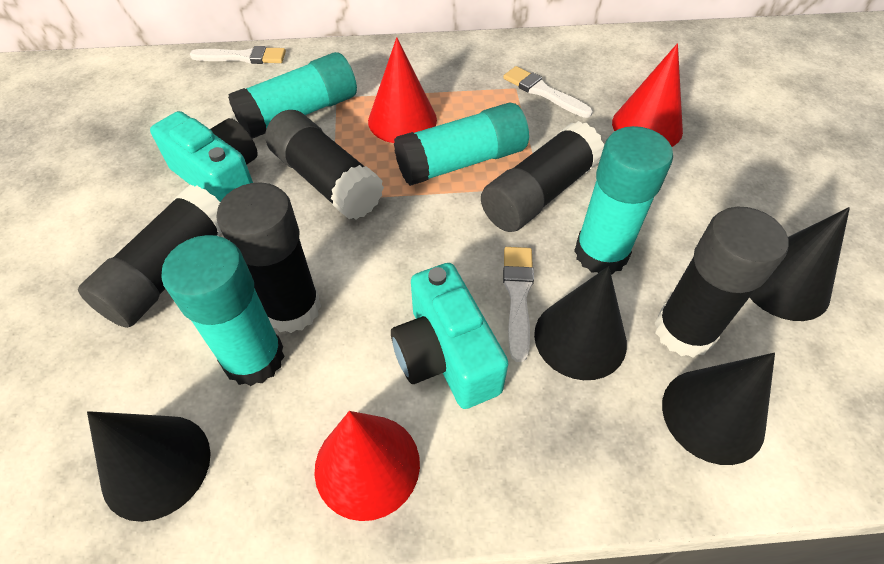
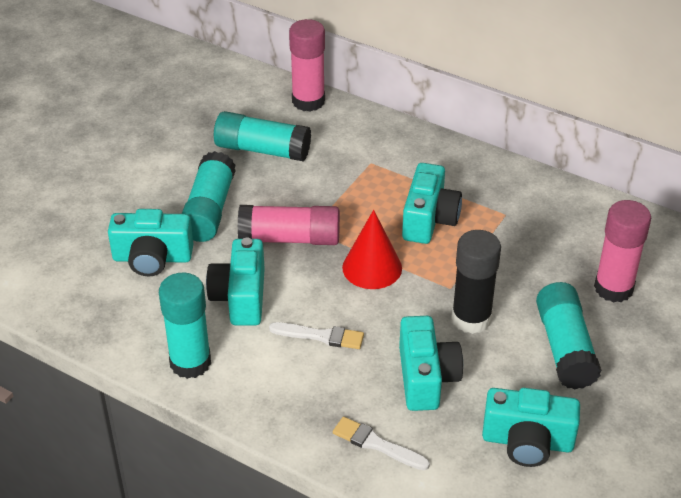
black cone: [87,411,211,522] [534,266,627,380] [662,353,775,465] [750,207,850,321] = 4 -> none = 0
black glue stick: [78,184,222,328] [216,182,321,333] [265,110,384,220] [481,121,604,232] [654,207,788,358] = 5 -> [451,230,501,334] = 1
pink glue stick: none = 0 -> [238,205,340,245] [289,19,325,112] [594,200,651,303] = 3
red cone: [315,411,420,521] [368,37,437,143] [612,43,683,147] = 3 -> [342,210,402,289] = 1
turquoise camera: [150,111,258,202] [391,263,509,409] = 2 -> [108,209,193,277] [206,238,265,325] [399,316,463,411] [402,163,462,244] [482,388,580,467] = 5
white brush: [190,46,286,64] [503,66,593,118] [503,247,534,362] = 3 -> [269,322,364,349] [333,417,430,470] = 2

